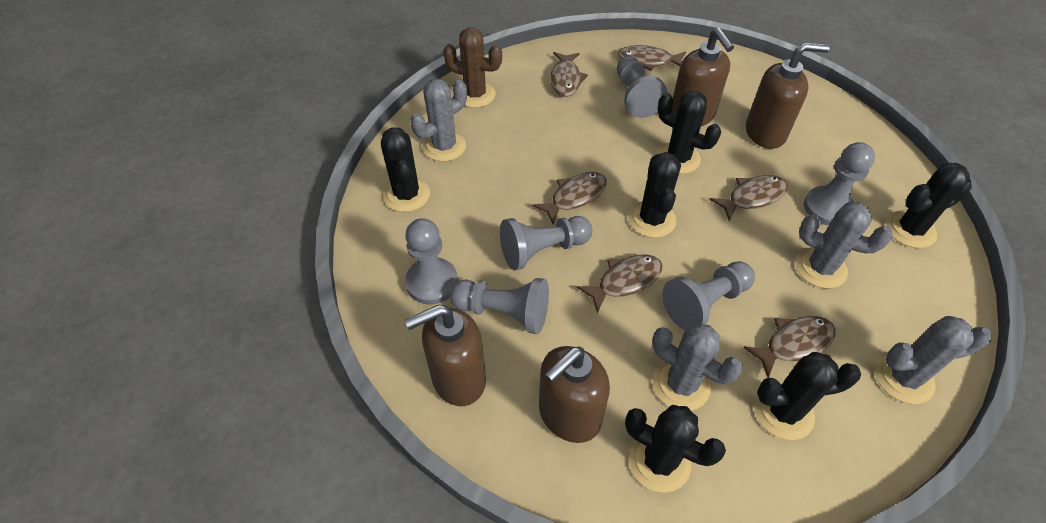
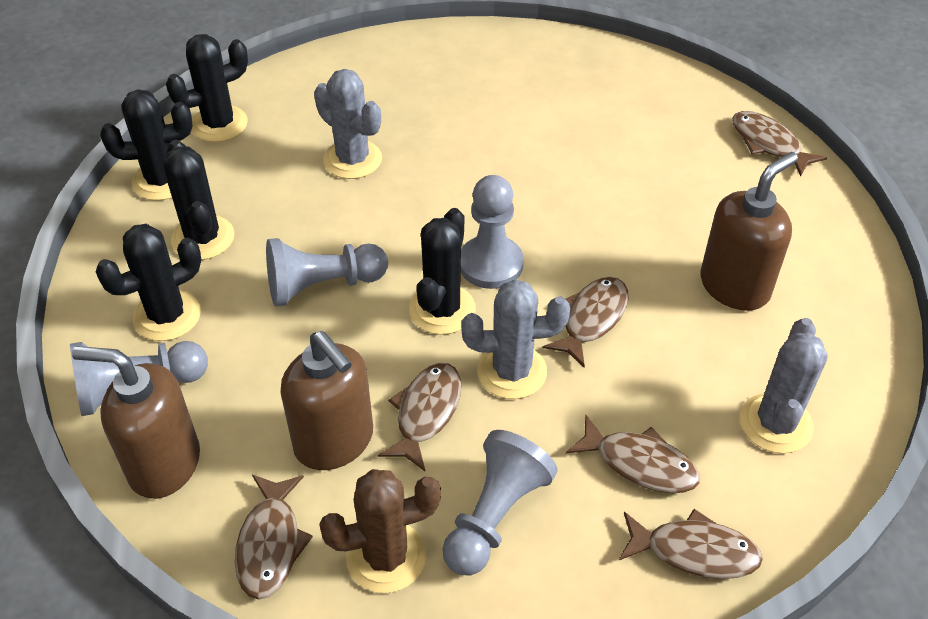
black cactus: [381,127,430,212] [625,405,726,493] [628,152,681,238] [656,90,721,174] [754,352,861,440] [886,163,972,248] = 6 -> [96,224,201,341] [100,89,192,201] [164,140,235,260] [166,34,248,142] [409,208,476,335] = 5
brown soap dispenser: [405,305,486,406] [539,346,610,443] [672,28,734,126] [746,42,830,149] = 4 -> [72,346,200,499] [280,331,373,470] [700,152,798,311] = 3
grey cactus: [410,78,467,162] [652,323,743,411] [796,202,893,288] [875,316,991,404] = 4 -> [314,69,382,179] [461,279,570,399] [740,318,828,453] = 3
grey pawn: [405,218,458,305] [449,278,549,334] [500,216,592,270] [617,56,668,118] [662,261,755,330] [804,142,875,226] = 6 -> [70,341,208,416] [266,238,388,306] [442,430,558,575] [460,175,524,289] = 4

